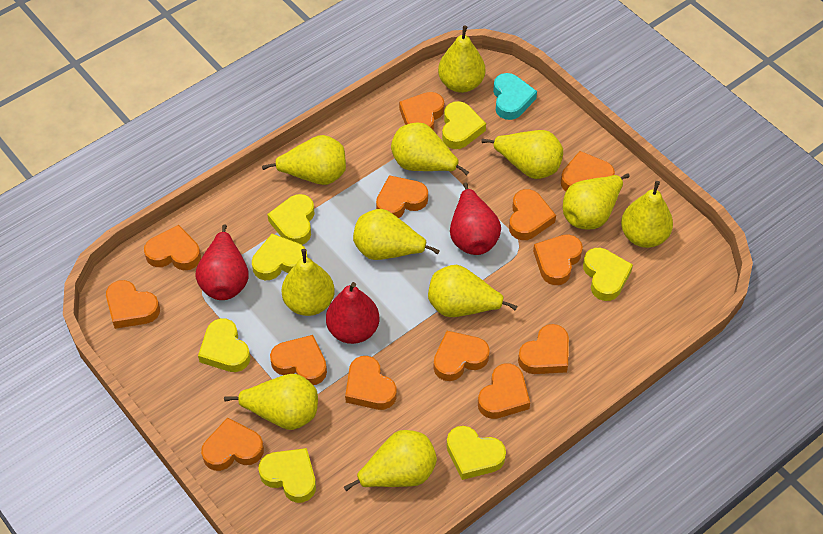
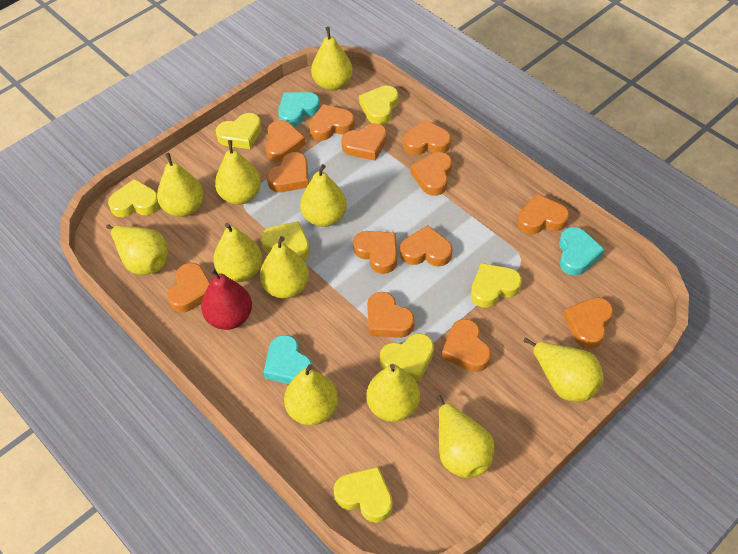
red pear: [196,224,249,300] [326,282,379,344] [450,182,501,255] = 3 -> [201,268,252,330] = 1
turquoise heart: [493,73,537,120] = 1 -> [263,335,313,384] [278,92,320,127] [559,227,604,276] = 3

